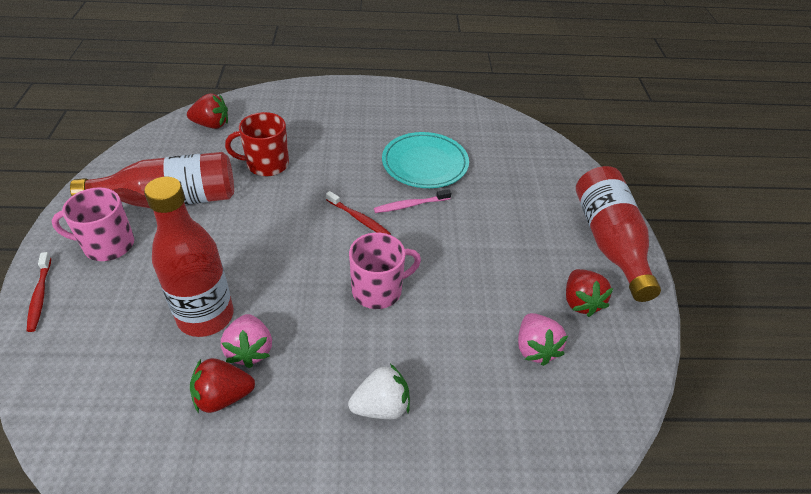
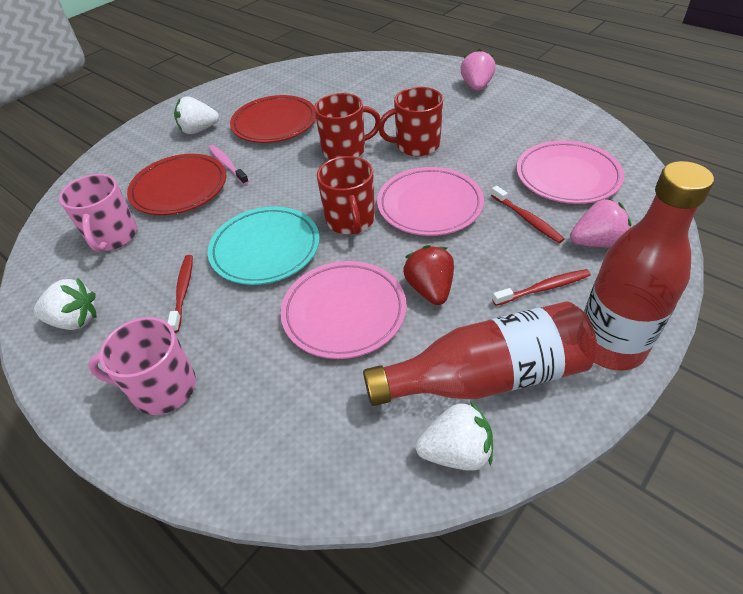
pink plate: none = 0 -> [281,261,407,359] [377,167,484,236] [517,140,624,204] = 3
red bottle: [70,152,234,208] [144,176,234,337] [576,166,661,302] = 3 -> [363,301,597,406] [584,161,714,371] = 2
red mug: [225,112,289,176] = 1 -> [314,93,380,160] [317,156,375,234] [378,87,443,156] = 3
red plate: none = 0 -> [127,154,226,215] [230,95,316,143] = 2
red strawberry: [187,93,228,129] [190,358,255,413] [566,269,613,317] = 3 -> [403,245,454,305] = 1
red toothbrush: [27,252,51,332] [326,191,391,235] = 2 -> [168,255,193,333] [491,186,564,243] [492,269,591,306] = 3
white strawberry: [348,364,410,419] = 1 -> [34,278,97,330] [174,96,219,134] [415,401,493,471] = 3

